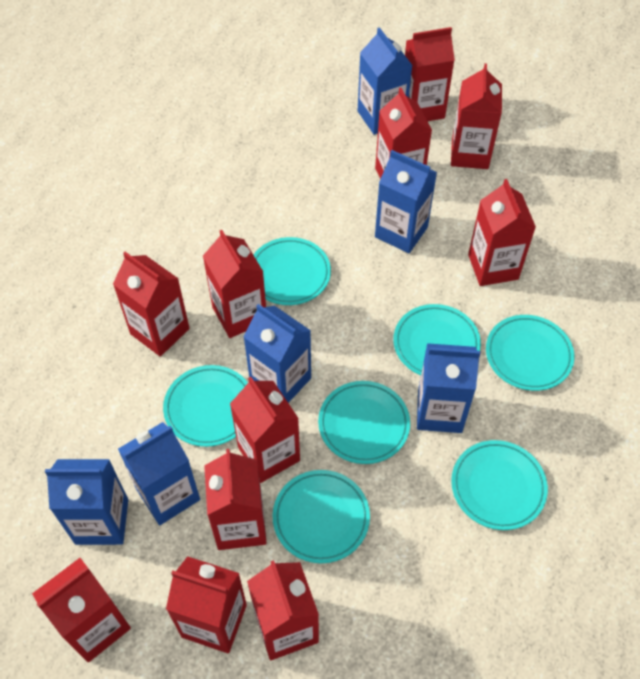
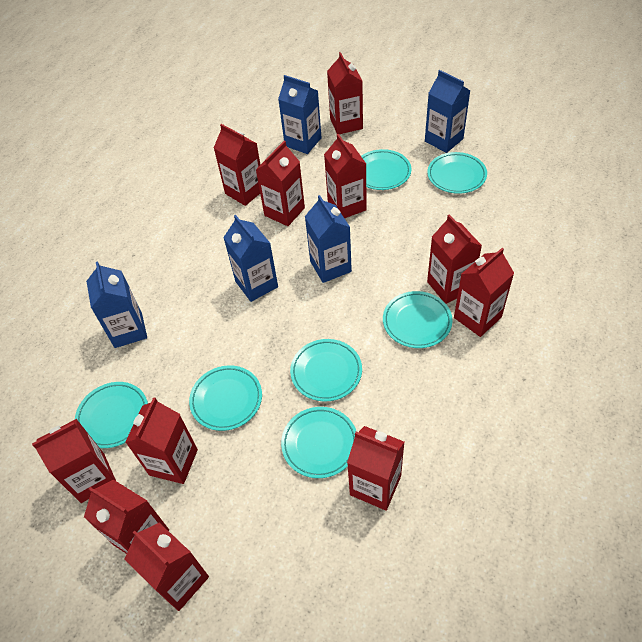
blue carton: [45,459,128,545] [118,422,200,525] [243,304,311,403] [358,27,413,135] [375,150,437,253] [417,343,480,433] = 6 -> [86,261,147,348] [223,215,278,302] [278,75,322,154] [305,195,352,283] [425,70,470,153] = 5

